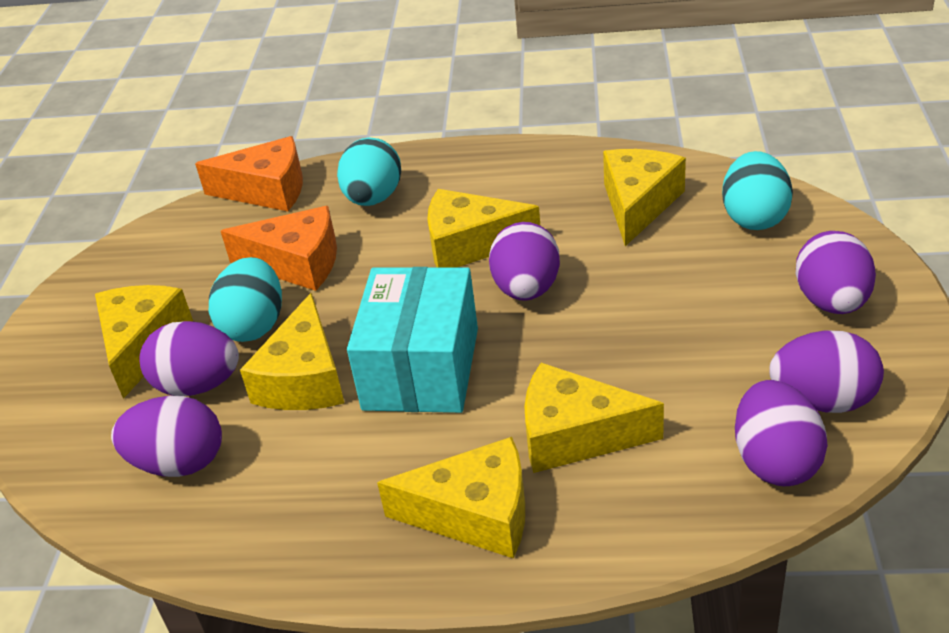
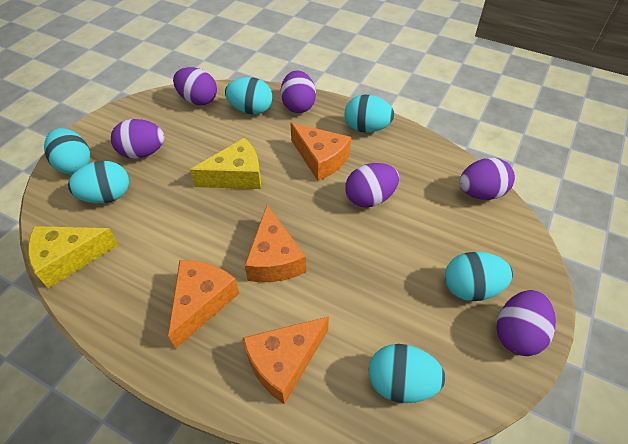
orange cheese: [195,136,303,211] [221,206,337,291] = 2 -> [168,260,239,349] [243,316,329,404] [244,205,306,282] [290,123,351,181] = 4
turquoise box: [347,267,478,413] = 1 -> none = 0
turquoise egg: [209,257,282,342] [337,137,401,206] [722,151,793,230] = 3 -> [44,128,90,174] [68,161,129,203] [225,77,273,114] [345,95,394,133] [368,344,445,403] [445,252,513,301] = 6
yellow cheese: [95,285,193,399] [240,293,344,410] [377,437,525,558] [427,189,540,268] [524,363,664,473] [603,149,686,246] = 6 -> [28,226,119,289] [190,138,261,189] = 2

